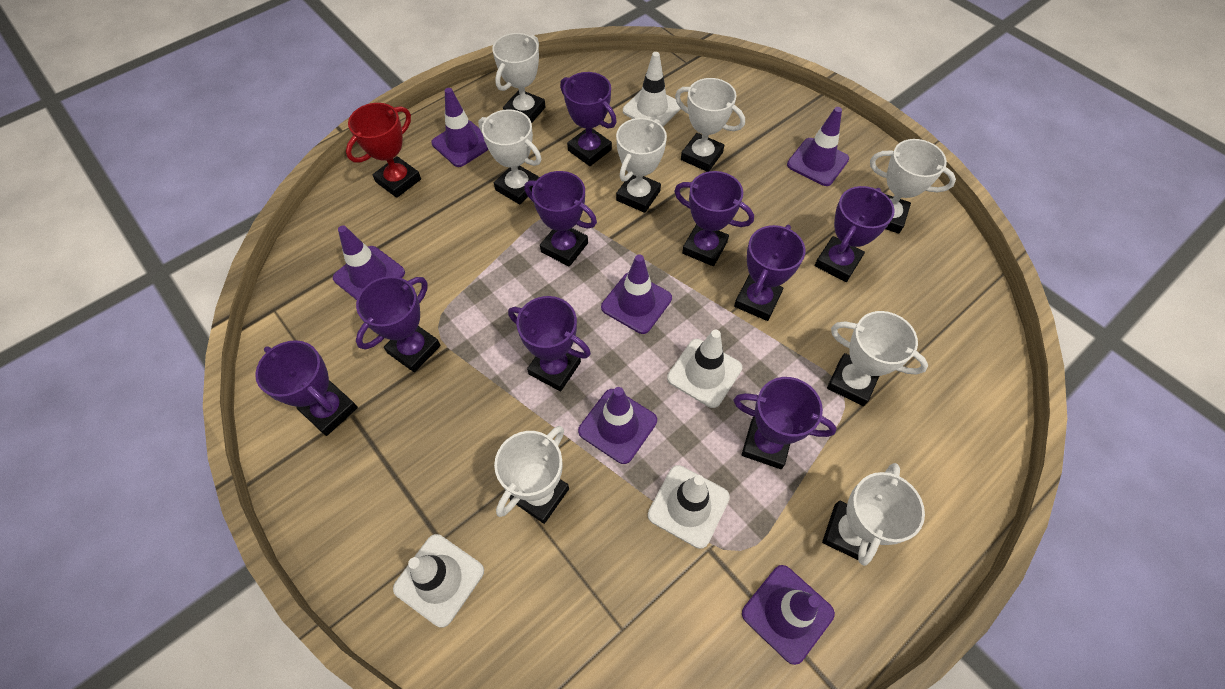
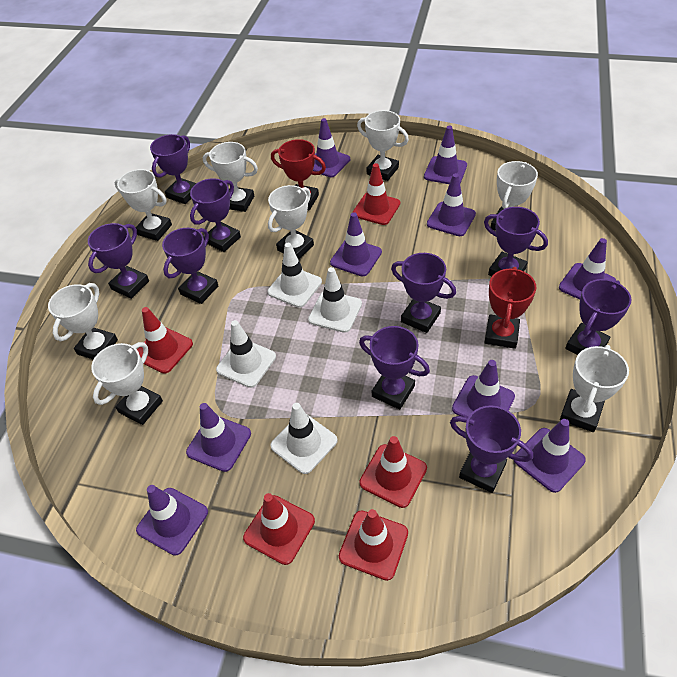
purple traffic cone: [333,225,405,300] [431,88,489,167] [578,387,657,464] [601,254,672,334] [742,565,835,665] [787,107,849,186] = 6 -> [136,485,208,556] [186,403,251,472] [313,118,350,177] [330,212,382,277] [424,126,467,184] [427,173,476,236] [452,360,515,417] [514,419,586,493] [559,238,616,300] = 9
red traffic cone: none = 0 -> [137,307,193,374] [243,493,315,565] [339,509,408,581] [352,163,400,225] [359,436,427,508] = 5
red trophy: [346,103,421,198] = 1 -> [271,139,326,210] [485,267,536,349] = 2

